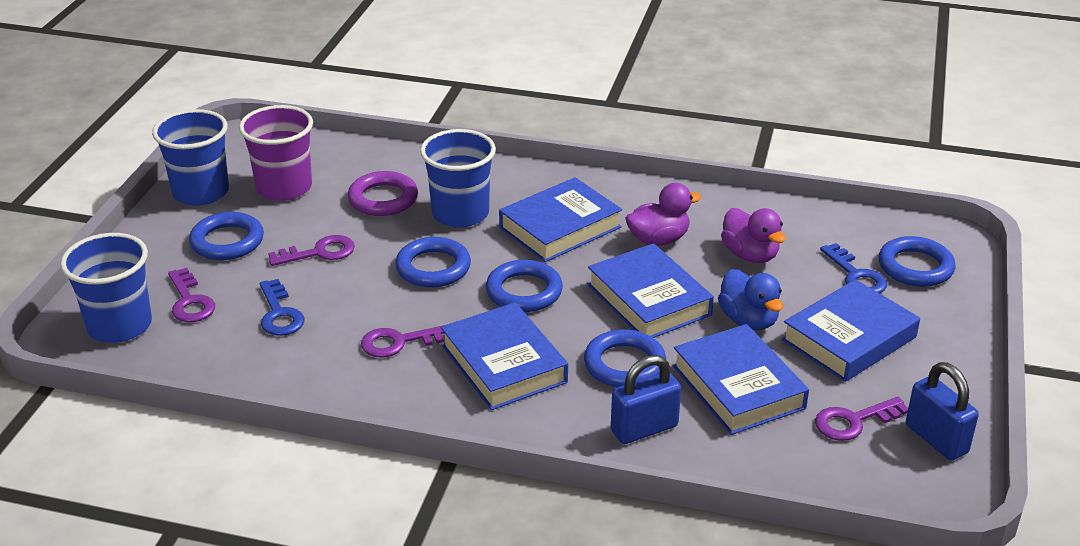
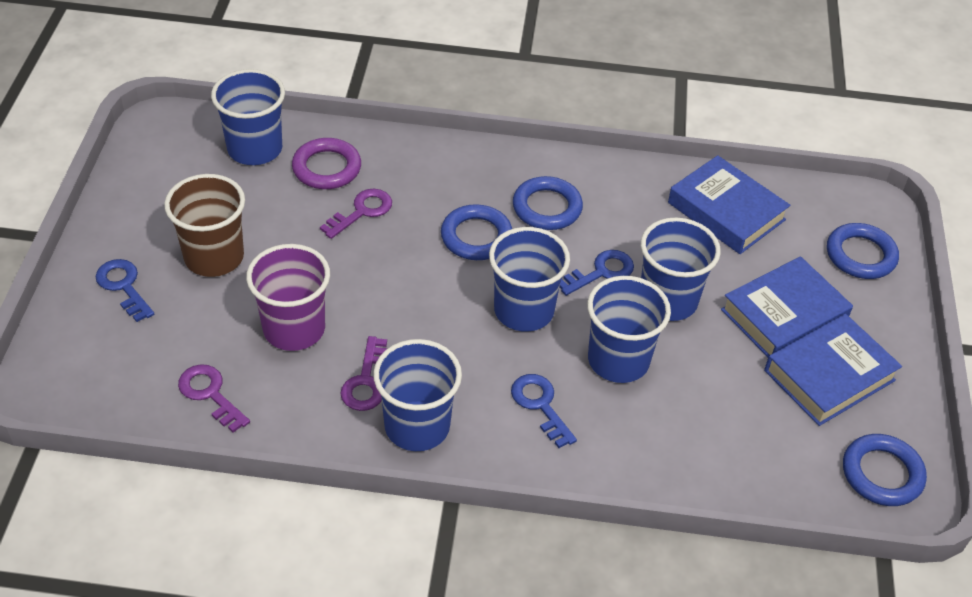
blue book: [441,302,568,410] [499,177,622,262] [587,243,714,338] [672,324,809,435] [781,279,920,382] = 5 -> [668,155,790,254] [721,256,853,357] [764,314,902,426] = 3
blue cup: [60,233,152,343] [152,109,229,206] [420,129,496,228] = 3 -> [211,69,285,165] [373,339,462,451] [489,227,570,332] [587,276,671,383] [641,218,721,321] = 5
blue duck: [718,269,783,330] = 1 -> none = 0
blue key: [260,279,305,336] [820,243,887,293] = 2 -> [96,259,154,322] [511,374,577,448] [560,250,634,296] = 3
blue padlock: [611,355,681,444] [906,362,979,460] = 2 -> none = 0
blue ring: [189,212,264,260] [395,237,471,287] [486,260,563,312] [584,329,666,387] [879,236,956,287] = 5 -> [441,204,512,260] [513,176,583,230] [827,223,899,279] [843,434,927,506] = 4
brown cup: none = 0 -> [164,174,245,277] = 1
purple duck: [625,183,701,246] [721,208,786,263] = 2 -> none = 0
purple key: [168,268,215,322] [268,235,355,266] [361,325,444,357] [815,397,908,441] = 4 -> [178,364,250,433] [320,189,392,239] [340,336,387,411] = 3

